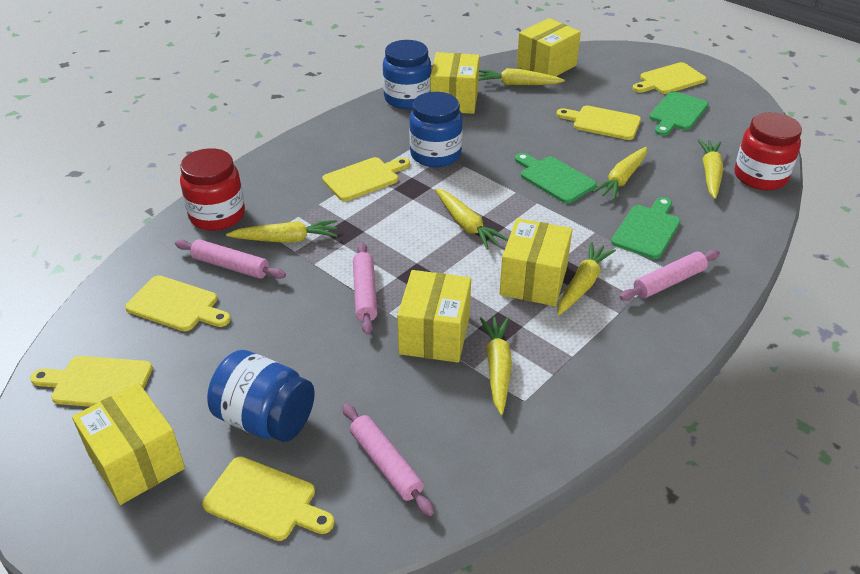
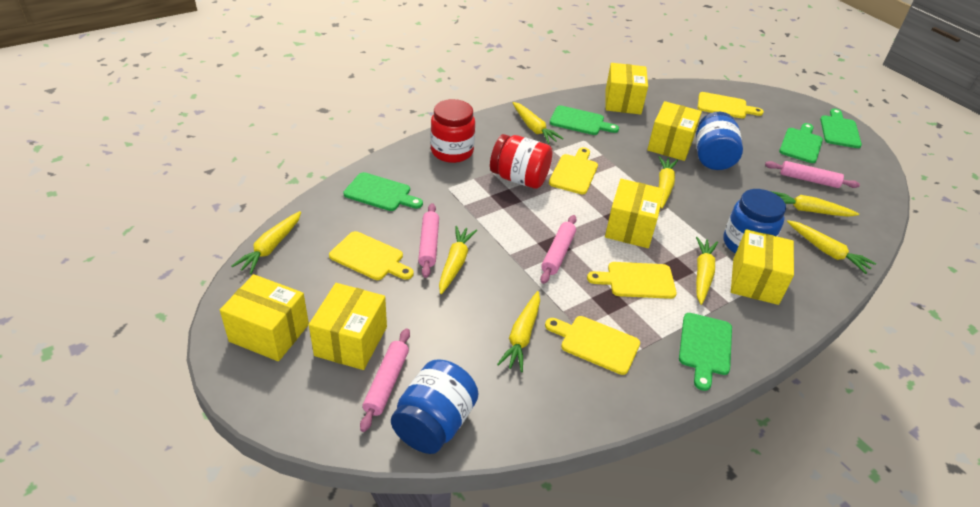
green cutting board: [515,153,597,203] [611,197,680,259] [649,91,709,136] = 3 -> [343,172,423,211] [550,105,619,135] [679,313,732,391] [779,123,823,163] [820,109,862,148] = 5
yellow box: [72,383,185,505] [397,270,471,363] [430,52,480,114] [499,218,572,306] [517,18,581,76] = 5 -> [220,274,309,361] [309,283,387,370] [605,63,648,115] [605,179,664,248] [647,101,702,161] [731,229,794,305] = 6
yellow carrot: [226,220,338,243] [435,188,508,249] [479,68,565,85] [480,317,512,415] [557,242,616,315] [592,147,647,200] [698,139,723,199] = 7 -> [232,211,301,274] [439,226,477,294] [497,291,540,372] [512,102,564,144] [659,156,678,208] [696,237,718,305] [770,191,859,217] [787,220,876,274] = 8
yellow cutting board: [30,356,153,407] [125,275,231,331] [202,457,334,541] [322,157,410,201] [556,106,641,140] [633,62,706,94] = 6 -> [329,231,413,280] [545,316,640,375] [549,147,598,194] [587,262,677,299] [698,92,764,119] = 5

